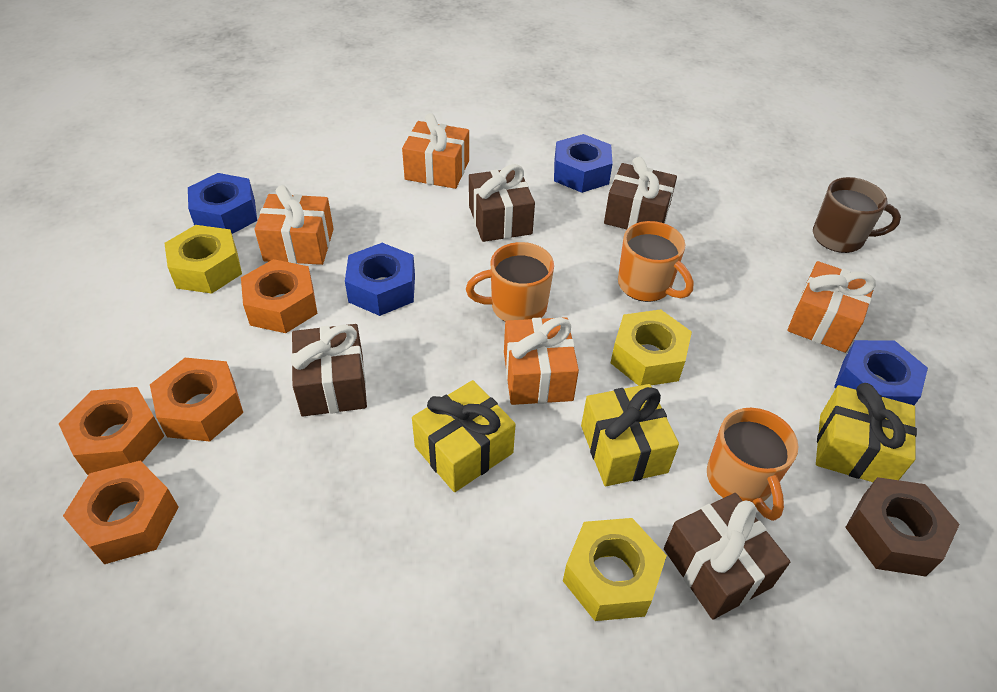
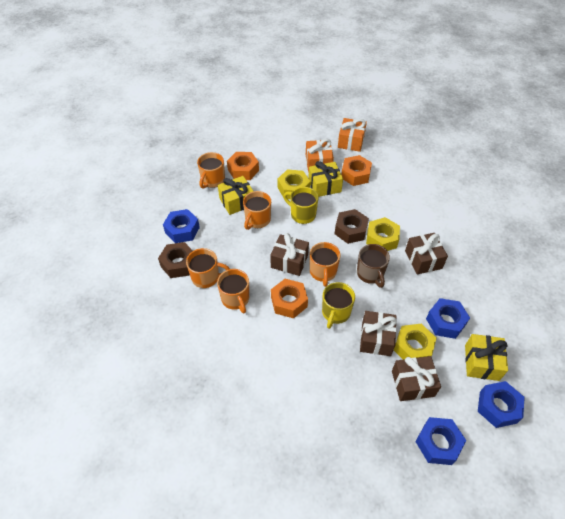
brown nut: [845,477,960,577] = 1 -> [158,242,193,278] [335,209,369,244] = 2
orange gift: [254,185,334,265] [402,113,469,189] [504,317,579,405] [787,261,876,353] = 4 -> [306,139,334,173] [338,118,367,152] = 2
orange mug: [466,242,554,322] [618,221,693,302] [707,408,798,521] = 3 -> [186,248,230,288] [197,152,225,189] [217,269,249,314] [243,191,271,230] [310,242,340,287] = 5
orange nut: [59,387,164,475] [63,461,179,564] [150,358,243,441] [241,259,318,333] = 4 -> [227,152,259,180] [271,279,308,319] [341,155,372,186] = 3
yellow mug: none = 0 -> [284,187,318,224] [322,282,355,329] = 2

